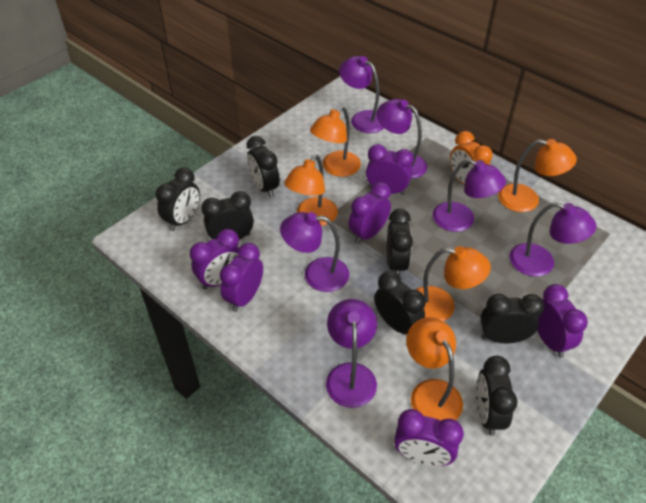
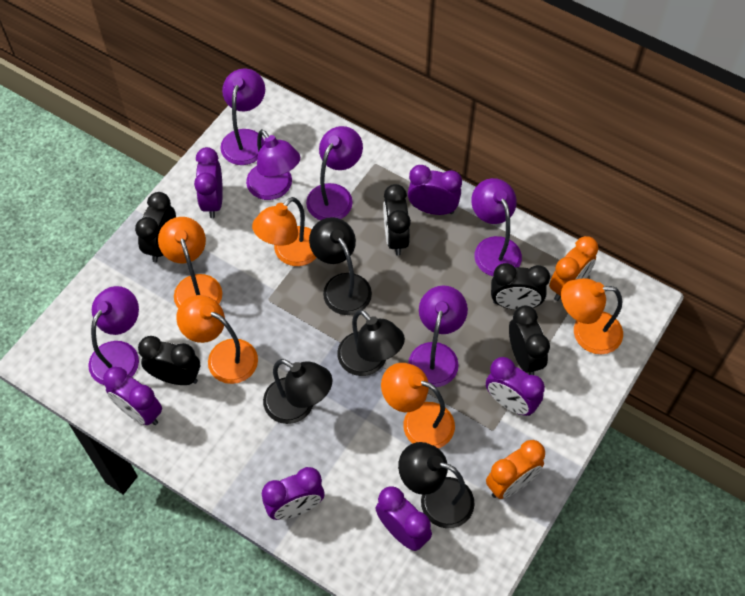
black clock: [155,167,200,231] [201,191,254,240] [246,136,280,198] [374,271,426,334] [387,209,413,276] [476,356,518,436] [480,294,544,344] = 7 -> [135,192,176,262] [138,336,200,385] [383,184,411,255] [491,263,550,310] [509,305,550,375] = 5
black lamp: none = 0 -> [263,359,332,424] [309,217,372,315] [337,310,405,376] [398,442,475,528] = 4
orange clock: [450,131,493,185] = 1 -> [486,440,545,499] [549,236,598,301] = 2

